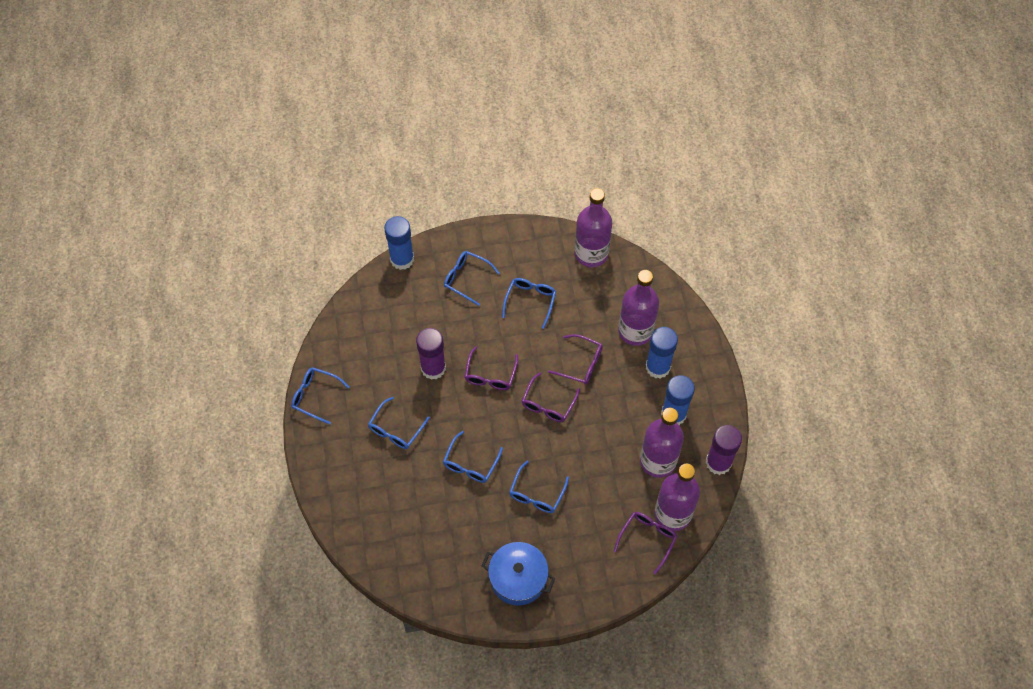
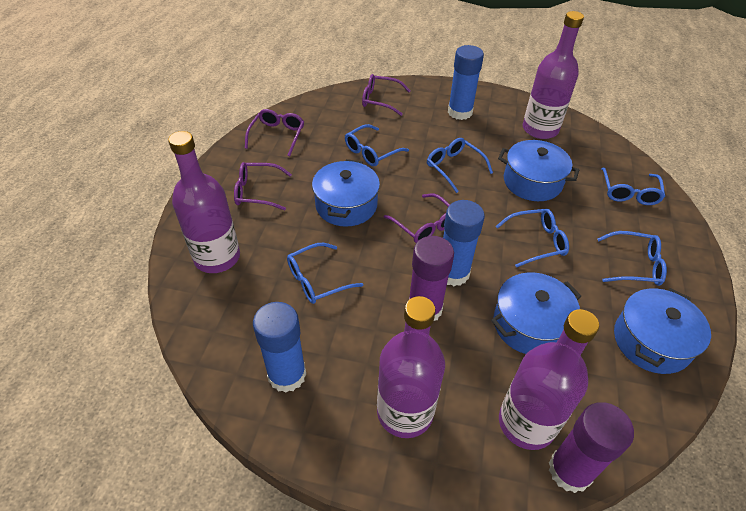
blue pot: [482,542,556,606] = 1 -> [312,159,380,227] [491,273,581,354] [498,140,579,201] [614,288,711,374] = 4

